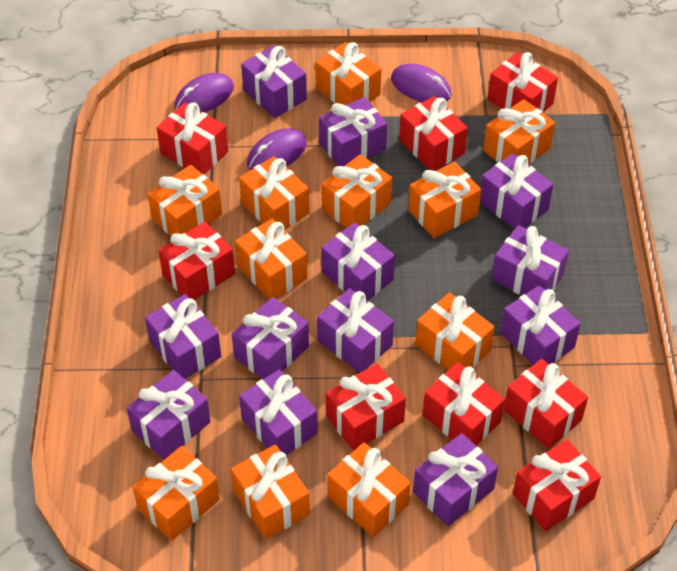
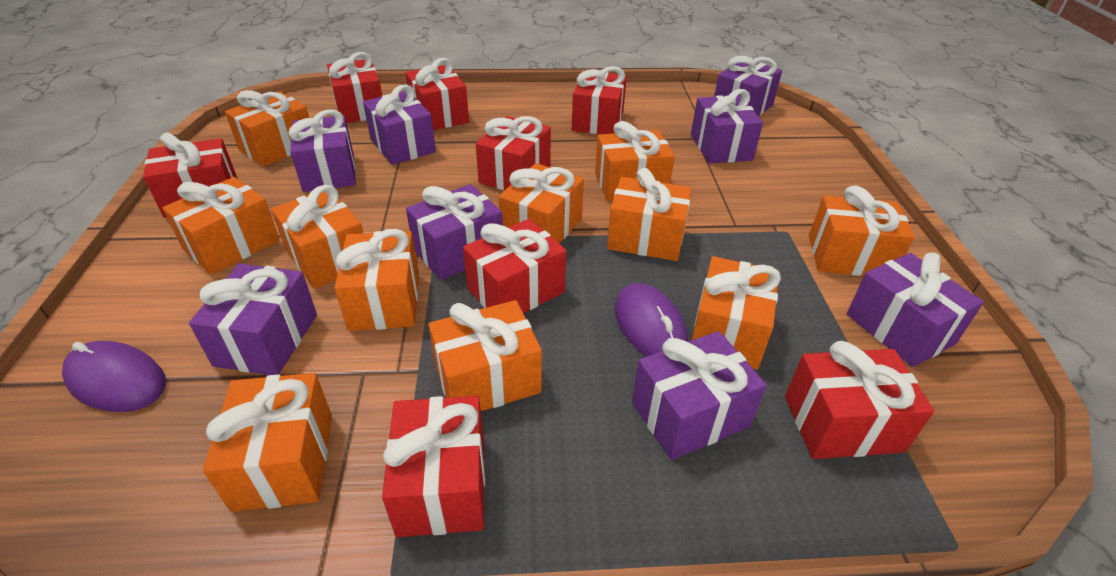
purple gift: [127,370,211,460] [145,294,221,379] [232,297,309,379] [239,369,318,455] [241,45,307,118] [317,288,394,373] [319,97,387,166] [321,223,395,300] [413,433,498,526] [480,153,553,229] [492,225,569,295] [500,285,581,365] = 12 -> [189,264,317,375] [288,109,356,192] [363,85,436,165] [406,184,503,280] [632,331,767,460] [691,89,763,163] [714,56,782,116] [847,252,984,367] = 8
purple mouse: [175,73,234,112] [247,128,307,170] [391,64,451,102] = 3 -> [62,341,166,412] [615,283,688,356] = 2

